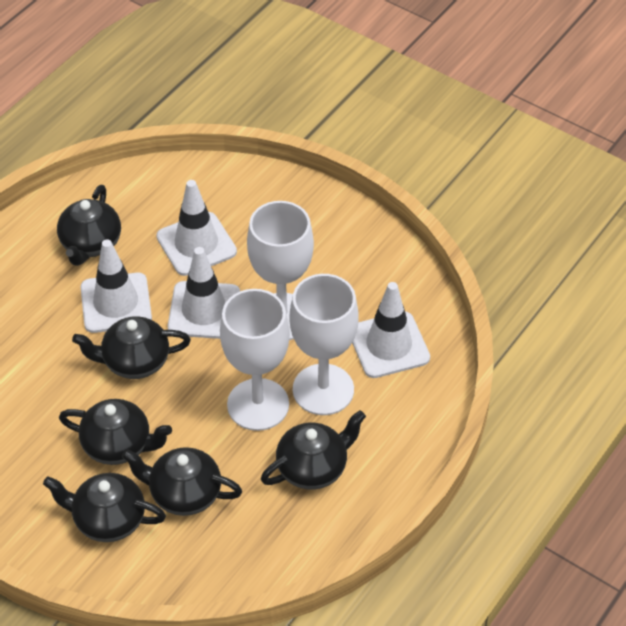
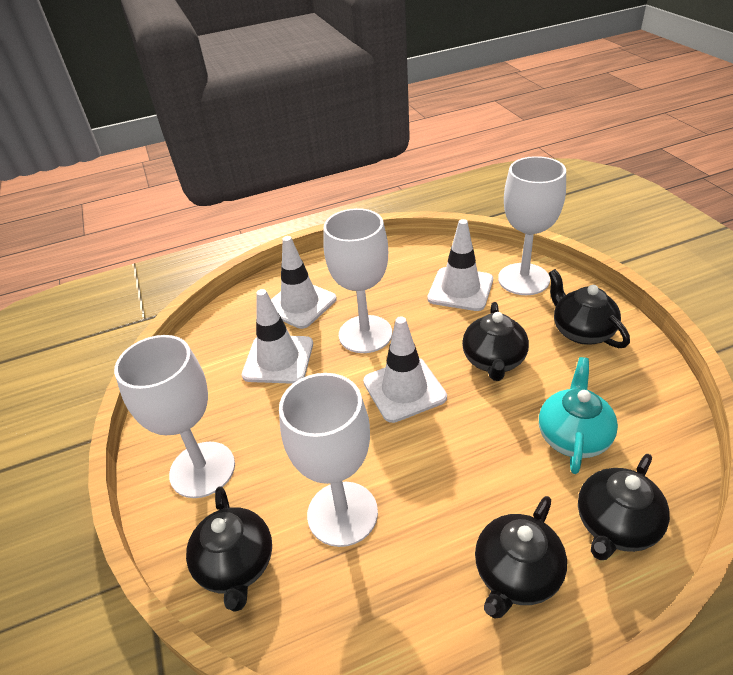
black teapot: [43,473,166,542] [57,185,121,266] [59,399,172,465] [72,316,191,379] [122,447,242,516] [261,410,366,490] = 6 -> [186,486,272,612] [462,302,529,381] [475,496,567,618] [549,269,630,348] [578,454,670,560] = 5
turquoise teapot: none = 0 -> [539,357,618,474] = 1
white goblet: [220,289,290,431] [247,201,314,340] [289,274,359,415] = 3 -> [114,335,235,498] [279,373,378,547] [323,208,392,353] [498,156,566,295] = 4

